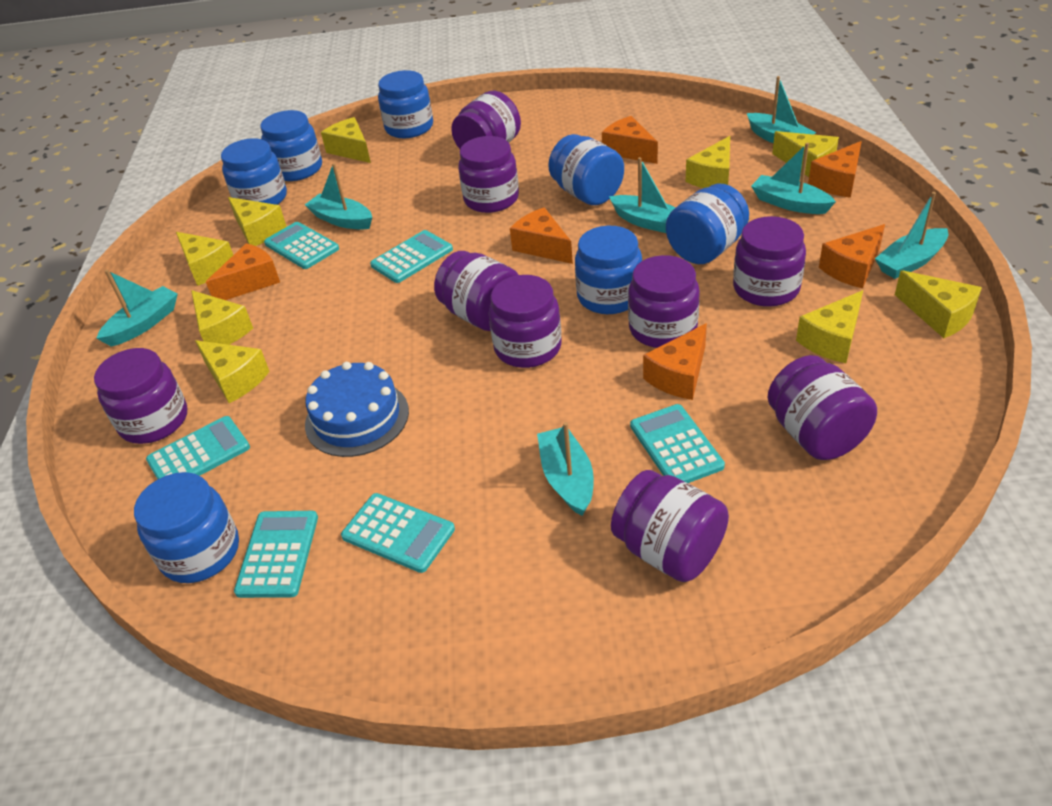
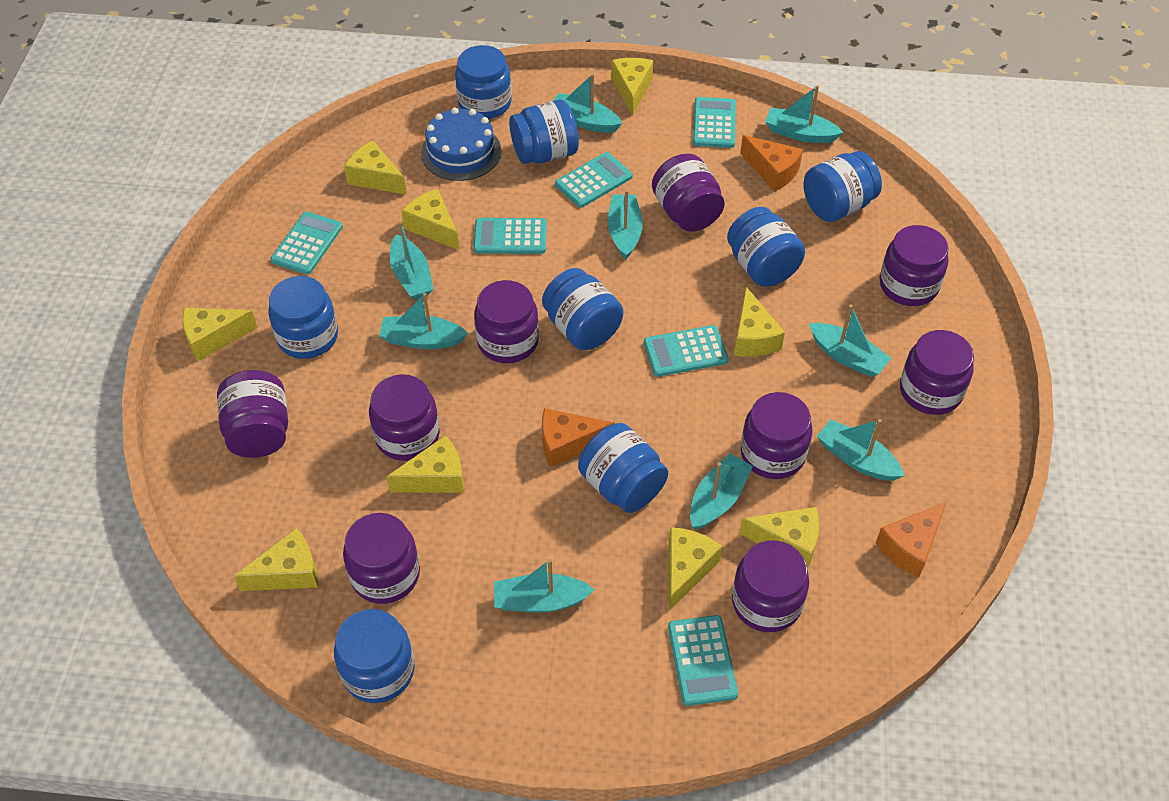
blue jar: [134,472,239,583] [221,138,287,205] [261,110,322,181] [378,70,433,138] [548,134,624,205] [575,226,642,314] [666,183,749,264] = 7 -> [268,276,338,359] [334,609,415,703] [455,45,512,119] [509,100,579,164] [542,268,623,350] [578,423,668,513] [727,207,805,287] [804,151,882,222] = 8
orange cheese: [206,243,280,300] [510,207,573,264] [602,116,658,164] [643,323,707,400] [808,141,862,198] [819,224,885,289] = 6 -> [542,408,615,467] [740,135,803,192] [876,502,947,578] = 3
turquoise boat: [96,270,178,347] [305,163,372,230] [537,422,594,516] [609,157,676,233] [747,76,816,143] [751,143,836,214] [875,192,948,279] = 7 -> [379,293,468,349] [390,221,434,300] [494,559,595,613] [553,73,622,133] [608,190,643,259] [690,454,753,530] [765,85,843,143] [809,304,891,377] [817,419,905,481] = 9

